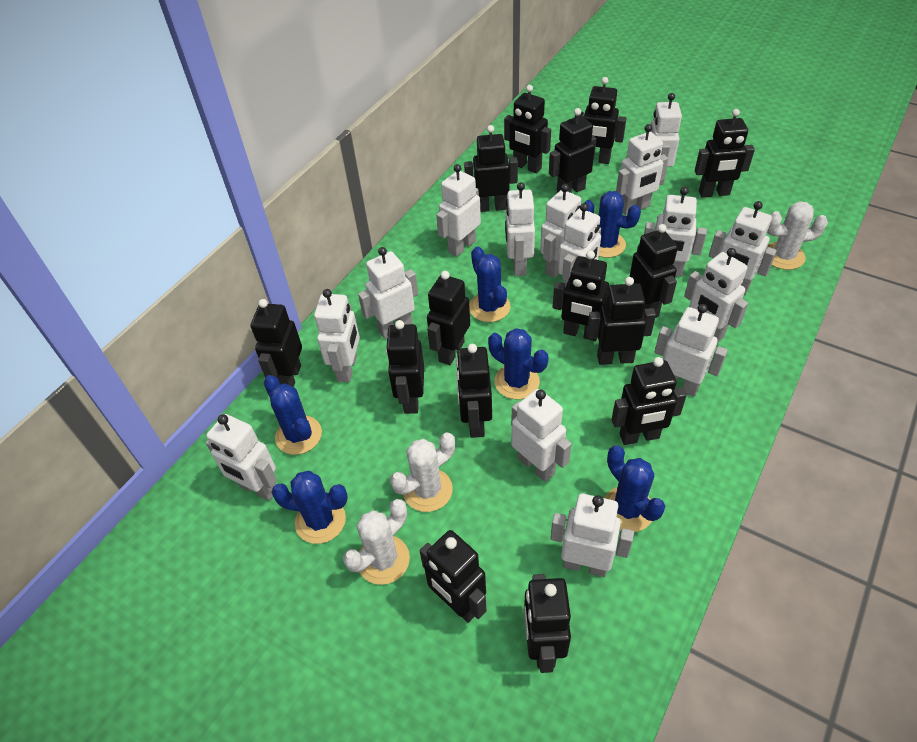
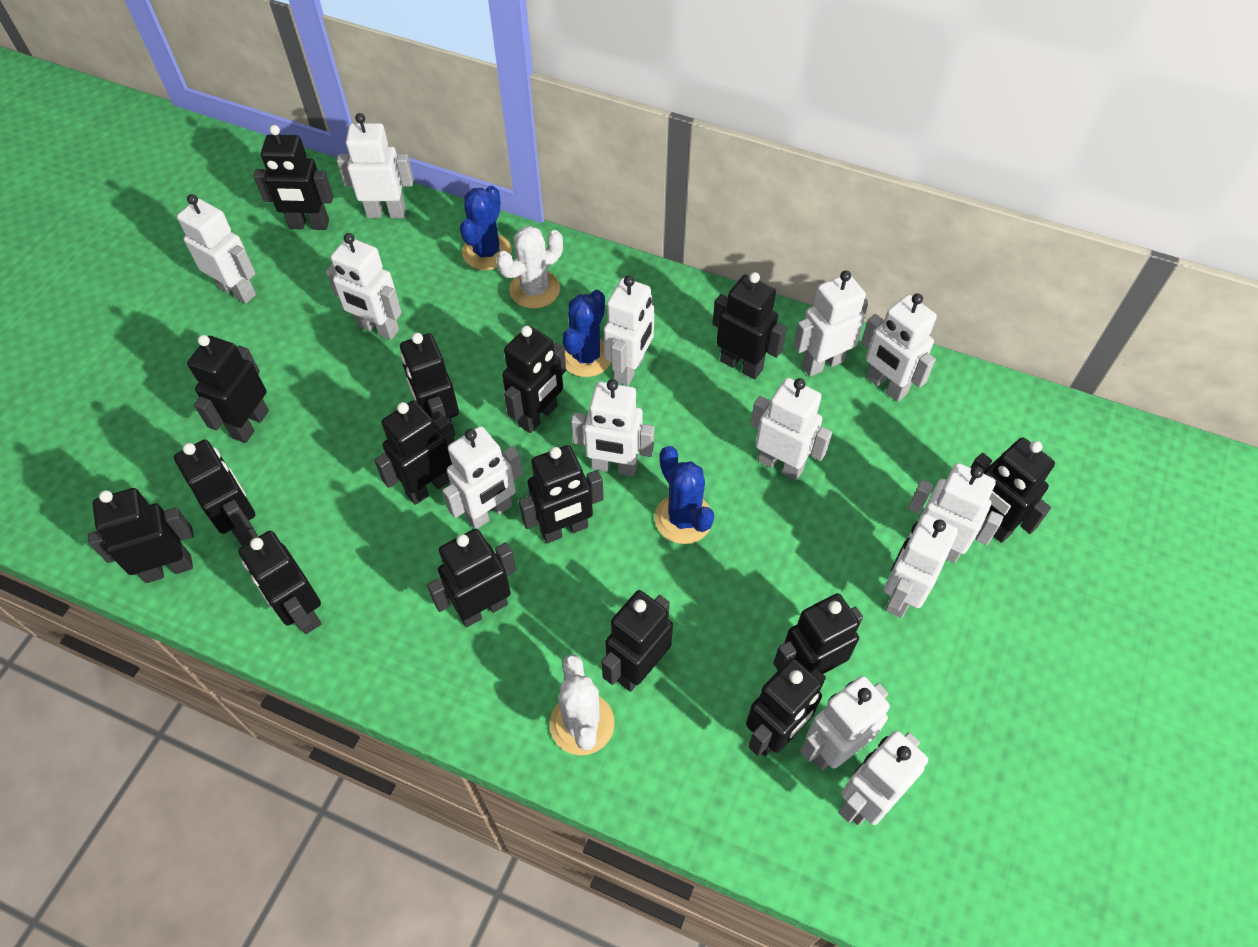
blue cactus: [264,375,322,455] [272,471,348,544] [469,247,510,322] [488,328,548,399] [584,191,641,258] [604,445,665,532] = 6 -> [460,186,512,270] [562,290,611,377] [655,446,714,544] = 3
white cactus: [343,499,410,585] [390,432,455,512] [767,201,828,270] = 3 -> [496,226,563,309] [550,654,615,755] = 2
white robot: [206,414,277,501] [314,289,360,382] [358,247,418,339] [436,164,481,257] [505,182,535,276] [511,389,572,482] [540,184,581,278] [551,494,634,577] [558,203,601,287] [616,124,668,215] [644,187,707,277] [650,93,682,185] [655,304,728,397] [684,248,748,342] [709,201,777,295] = 15 -> [177,194,256,304] [326,233,402,340] [337,113,414,218] [442,426,523,529] [571,379,654,476] [604,276,655,386] [750,378,832,481] [793,271,869,377] [800,676,890,770] [838,731,928,826] [861,293,937,402] [884,514,958,618] [908,463,1003,563] = 13

